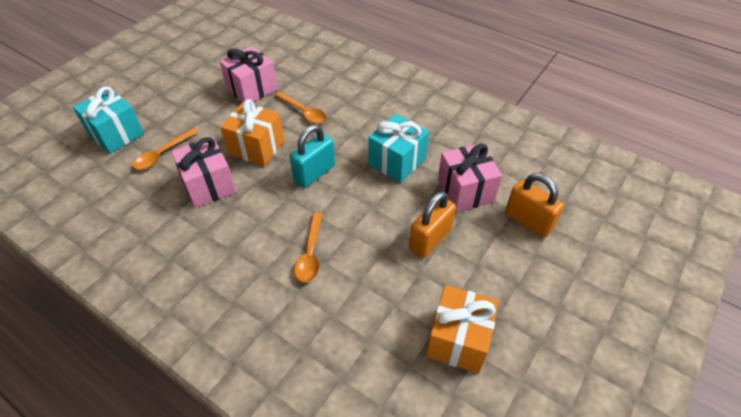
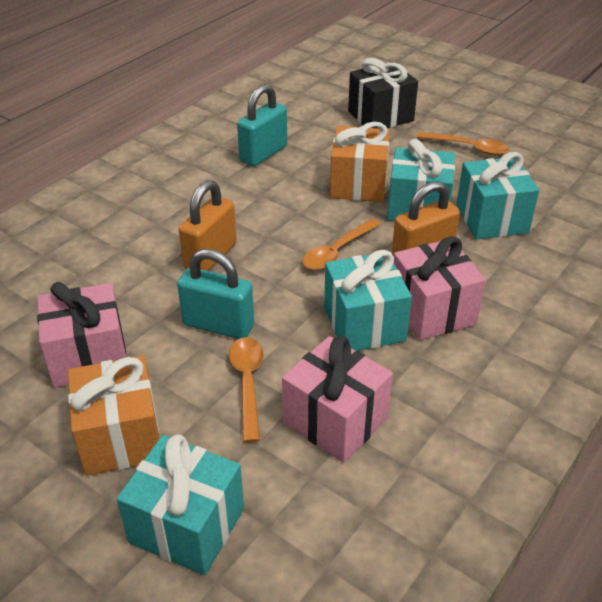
black gift: none = 0 -> [348,58,418,129] = 1
turquoise gift: [73,87,144,154] [368,114,429,183] = 2 -> [117,434,244,575] [324,250,412,351] [387,139,455,221] [456,152,539,240] = 4
turquoise padlock: [290,125,335,188] = 1 -> [177,249,254,339] [237,84,287,166] = 2

